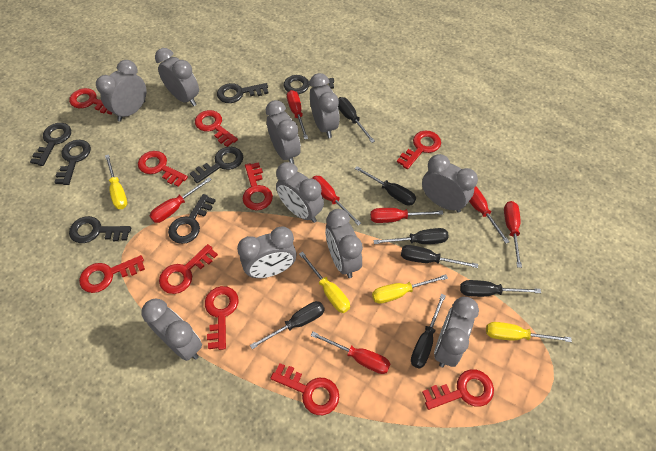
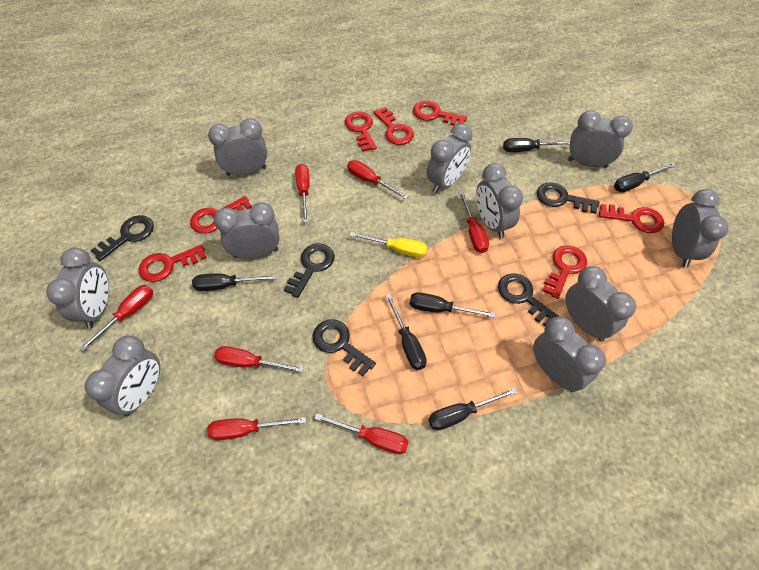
black key: [30,123,71,166] [54,140,91,185] [69,216,131,243] [168,194,216,244] [190,147,243,184] [217,83,268,103] [284,75,334,94] = 7 -> [90,215,154,261] [284,243,335,298] [312,319,376,376] [498,273,560,326] [537,182,599,214] = 5
black screwdriver: [250,301,325,349] [338,97,375,143] [355,166,416,206] [373,228,449,244] [401,245,478,268] [411,294,446,369] [460,280,541,297] = 7 -> [192,273,277,291] [385,294,427,370] [410,292,495,318] [428,388,517,430] [503,138,570,152] [614,163,676,192] = 6
red key: [69,88,112,114] [79,255,145,293] [138,151,188,187] [159,244,218,294] [195,110,238,147] [205,286,238,350] [243,162,273,210] [270,363,339,415] [397,130,441,169] [422,369,494,410] = 10 -> [138,244,207,282] [190,196,252,234] [345,112,377,152] [373,107,414,145] [413,101,467,126] [542,245,587,299] [599,204,664,233] = 7
yellow screwdriver: [105,154,127,209] [299,251,350,313] [372,275,448,304] [486,322,572,342] = 4 -> [349,232,427,257] = 1

